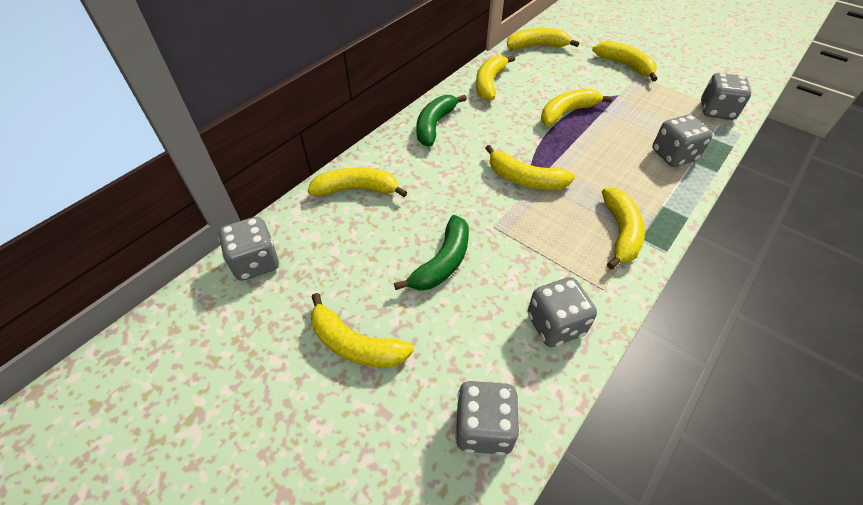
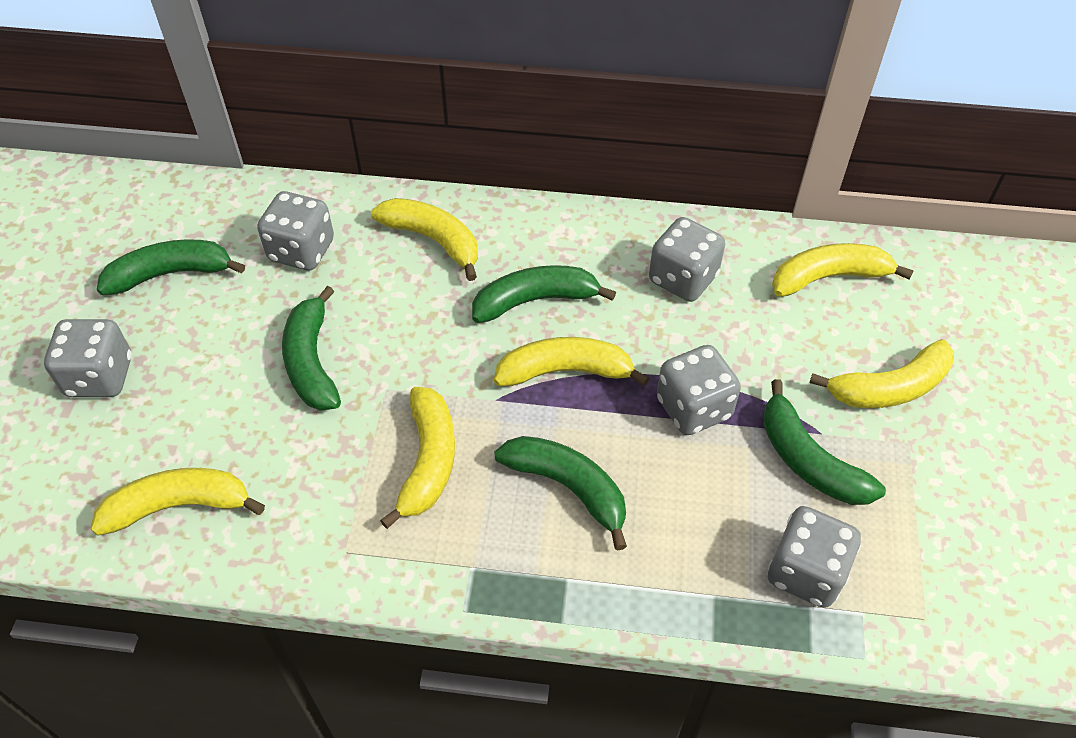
green banana: [394,215,469,291] [416,95,467,146] = 2 -> [97,239,245,295] [282,286,341,411] [472,265,616,323] [494,436,627,551] [763,379,886,505] = 5
yellow banana: [307,167,407,197] [310,293,414,368] [476,55,515,101] [485,145,575,190] [507,28,579,50] [541,88,612,126] [592,41,657,82] [602,188,645,269] = 8 -> [91,468,265,536] [371,198,478,281] [380,387,455,529] [494,337,649,386] [772,243,914,297] [809,339,954,408] = 6

